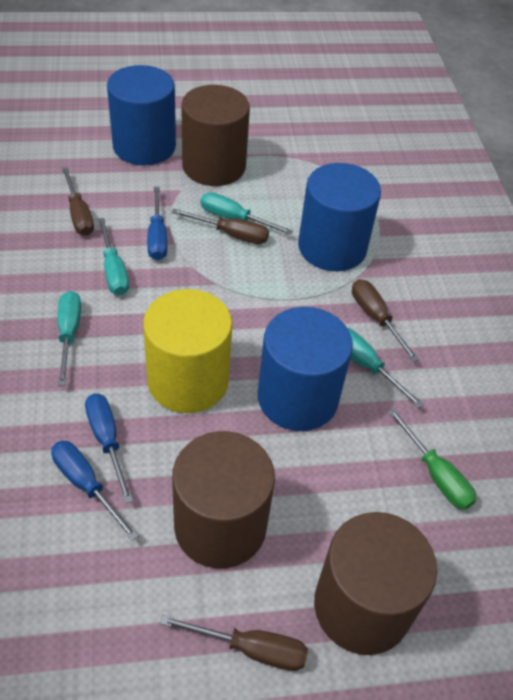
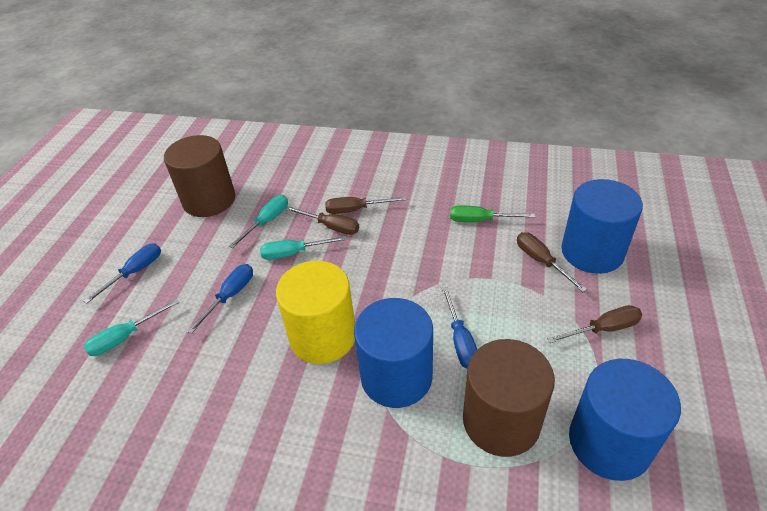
brown cylinder: [172,431,275,569] [181,85,250,186] [314,512,437,655] = 3 -> [164,135,235,217] [463,339,555,457] = 2
turquoise screwdriver: [58,291,81,386] [98,218,129,295] [200,192,293,235] [348,328,424,408] = 4 -> [84,299,179,356] [229,195,288,249] [260,236,347,260] = 3

